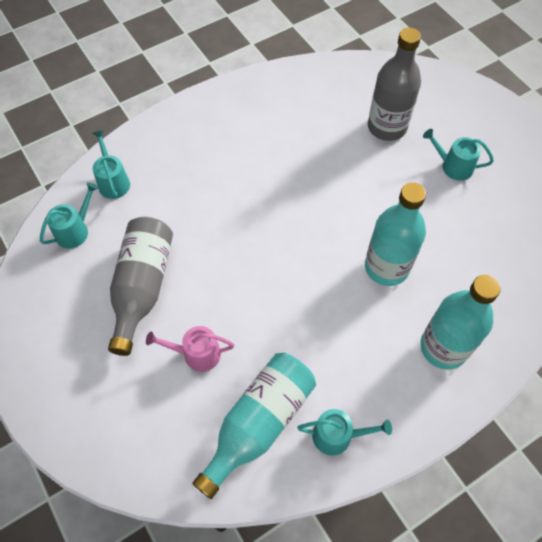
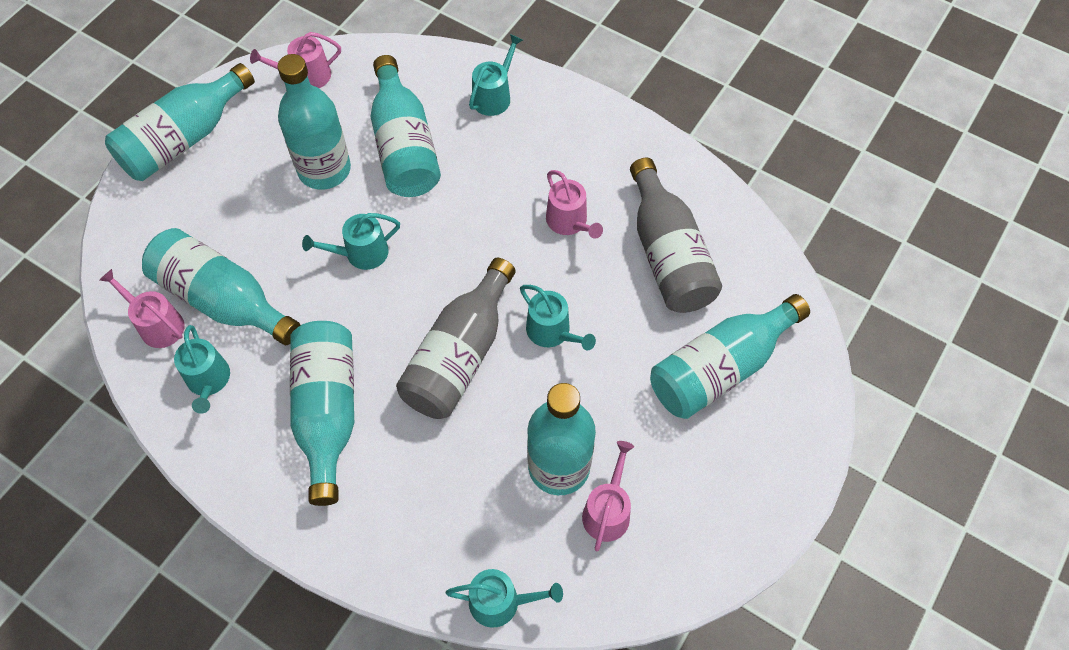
pink watering can: [146,326,234,372] = 1 -> [99,269,185,348] [250,32,341,88] [546,170,603,239] [582,441,634,551] = 4
turquoise bottle: [192,353,316,499] [365,182,426,286] [420,275,501,370] = 3 -> [105,63,255,181] [142,228,300,345] [277,54,351,190] [290,321,354,506] [371,55,441,197] [527,383,596,495] [650,294,810,419] = 7
turquoise watering can: [40,182,98,248] [93,130,130,199] [297,409,392,456] [423,129,494,180] = 4 -> [174,325,230,414] [302,213,400,270] [446,569,563,628] [469,34,523,116] [520,285,596,350] = 5

